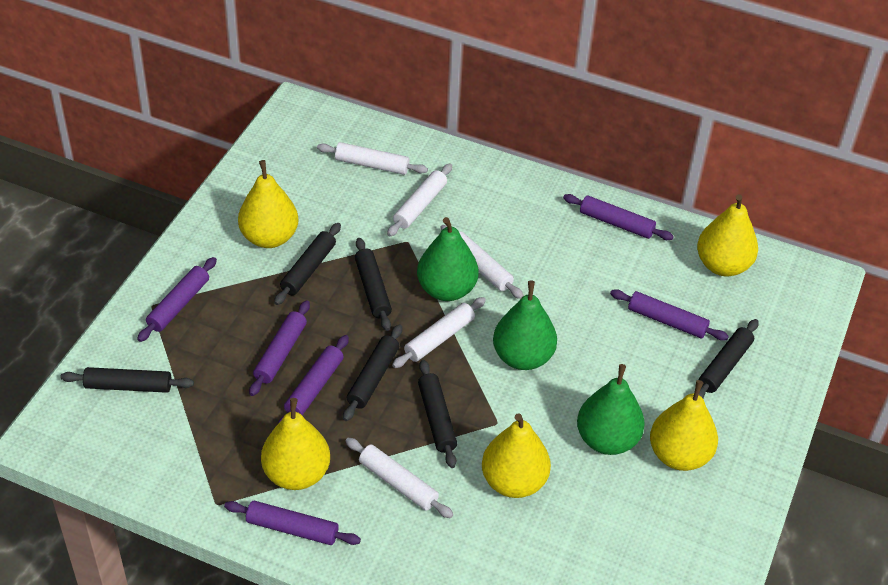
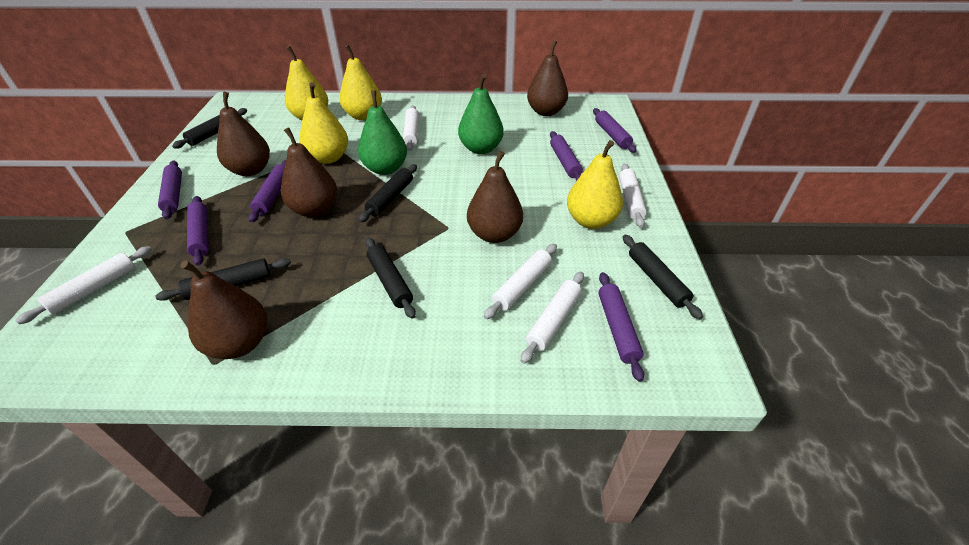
black rolling pin: [60,367,194,393] [274,223,341,305] [343,324,402,421] [355,238,392,331] [418,360,457,468] [698,319,759,398] = 6 -> [155,258,291,301] [172,108,247,148] [359,164,417,223] [366,238,416,319] [623,235,703,319] = 5
brown pear: none = 0 -> [180,260,267,359] [217,92,270,176] [281,128,337,217] [467,151,523,243] [527,41,568,116] = 5
green pear: [417,217,479,301] [493,280,557,370] [577,364,645,455] = 3 -> [358,90,407,175] [458,74,504,154] = 2
yellow pear: [238,160,298,248] [261,398,330,490] [482,413,551,498] [650,380,718,471] [697,194,758,276] = 5 -> [285,46,328,120] [299,82,348,164] [339,45,382,120] [567,140,623,229] = 4

